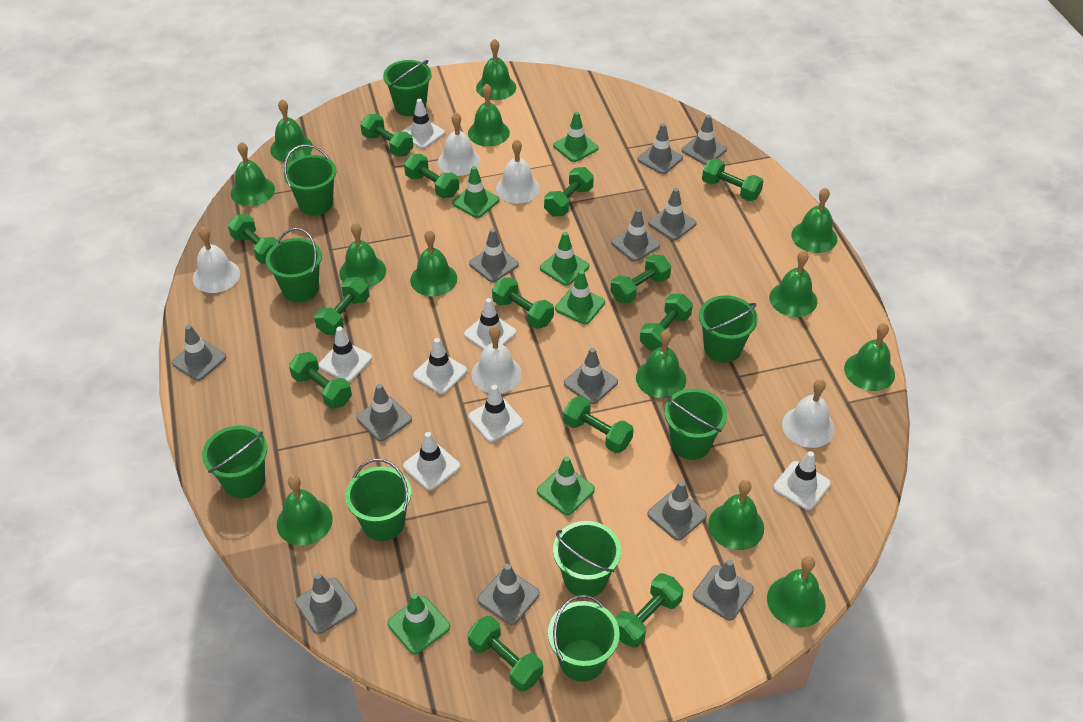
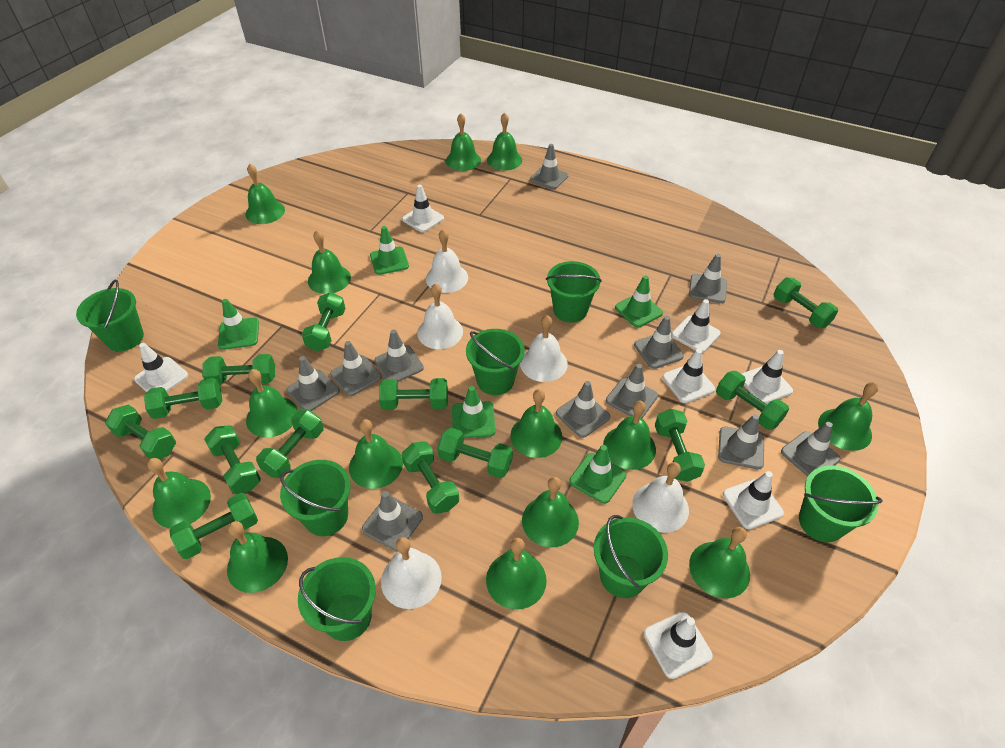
green bell: [231,142,275,206] [270,99,313,162] [277,475,333,545] [339,223,386,288] [410,230,457,296] [468,84,510,147] [476,38,516,100] [636,330,686,398] [708,480,764,550] [767,556,826,628] [769,250,817,317] [791,188,837,253] [844,323,895,391] = 13 -> [147,458,211,528] [227,521,288,593] [245,164,285,224] [246,369,298,437] [308,230,351,294] [349,419,403,489] [446,113,481,171] [486,538,547,610] [487,113,522,170] [510,389,562,458] [522,477,579,547] [603,401,656,470] [689,527,750,598] [818,382,878,451] = 14
green bucket: [202,426,267,498] [266,228,322,303] [284,144,336,216] [345,458,411,541] [383,60,432,116] [548,595,620,682] [553,521,621,597] [664,388,727,460] [699,295,758,363] = 9 -> [76,280,144,351] [280,460,351,536] [298,557,376,641] [466,329,525,395] [546,261,602,323] [594,515,668,598] [799,465,883,542] = 7
green traffic cone: [387,593,450,654] [452,166,499,218] [537,456,595,515] [540,232,589,286] [553,112,598,162] [555,270,605,324] = 6 -> [218,299,259,350] [370,226,409,275] [452,386,495,438] [569,445,627,504] [615,275,663,328] = 5
grey traffic cone: [172,325,226,381] [295,573,357,634] [357,384,412,441] [469,229,519,282] [478,564,540,625] [564,348,618,404] [611,208,660,262] [637,123,683,174] [647,481,707,540] [648,188,697,240] [682,115,727,165] [693,560,754,621] = 12 -> [286,356,339,411] [330,341,382,396] [362,491,423,551] [375,329,424,382] [530,144,568,189] [556,381,610,438] [606,364,658,418] [634,316,684,369] [689,254,727,303] [718,414,764,469] [781,422,840,476] = 11

